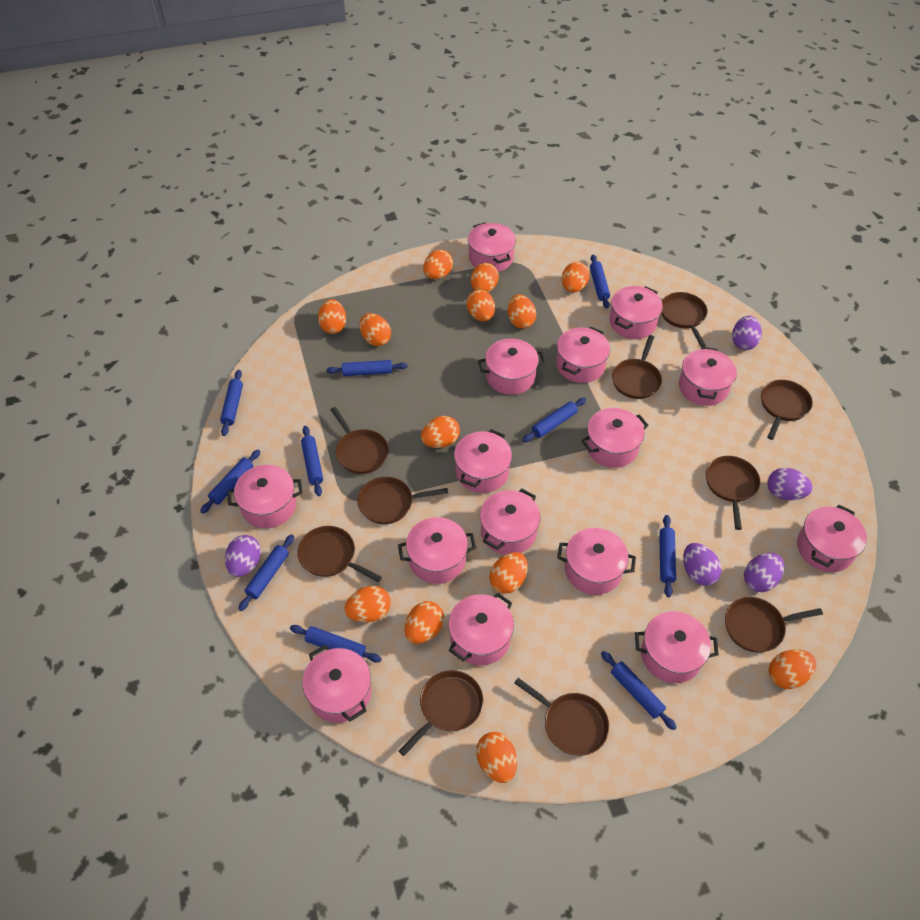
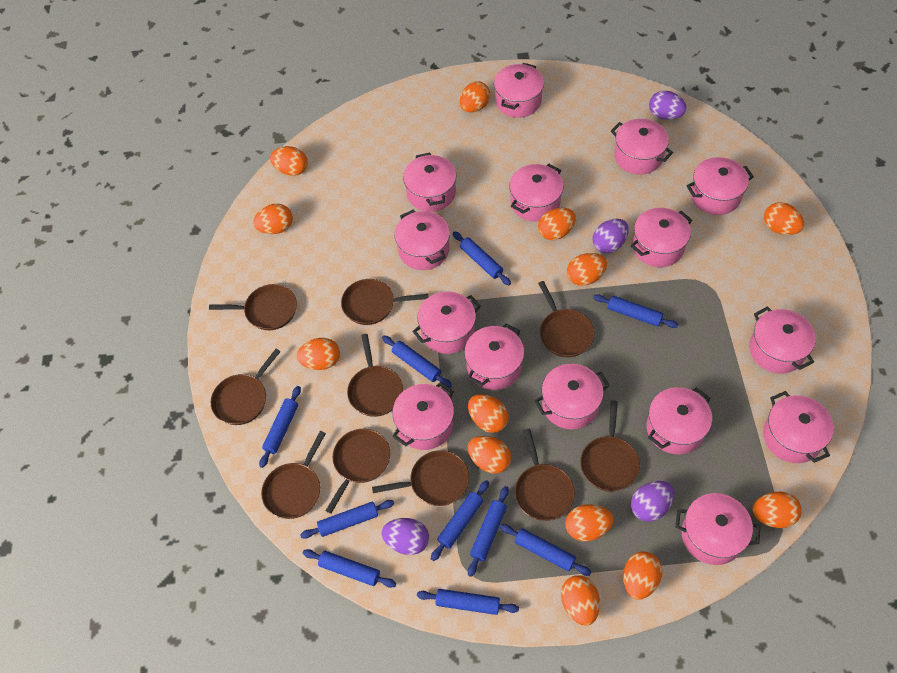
purple egg: [225,535,261,577] [683,543,722,586] [732,316,762,350] [744,553,784,592] [767,468,813,500] = 5 -> [381,518,429,555] [593,219,629,253] [631,481,674,522] [649,91,687,120] = 4

